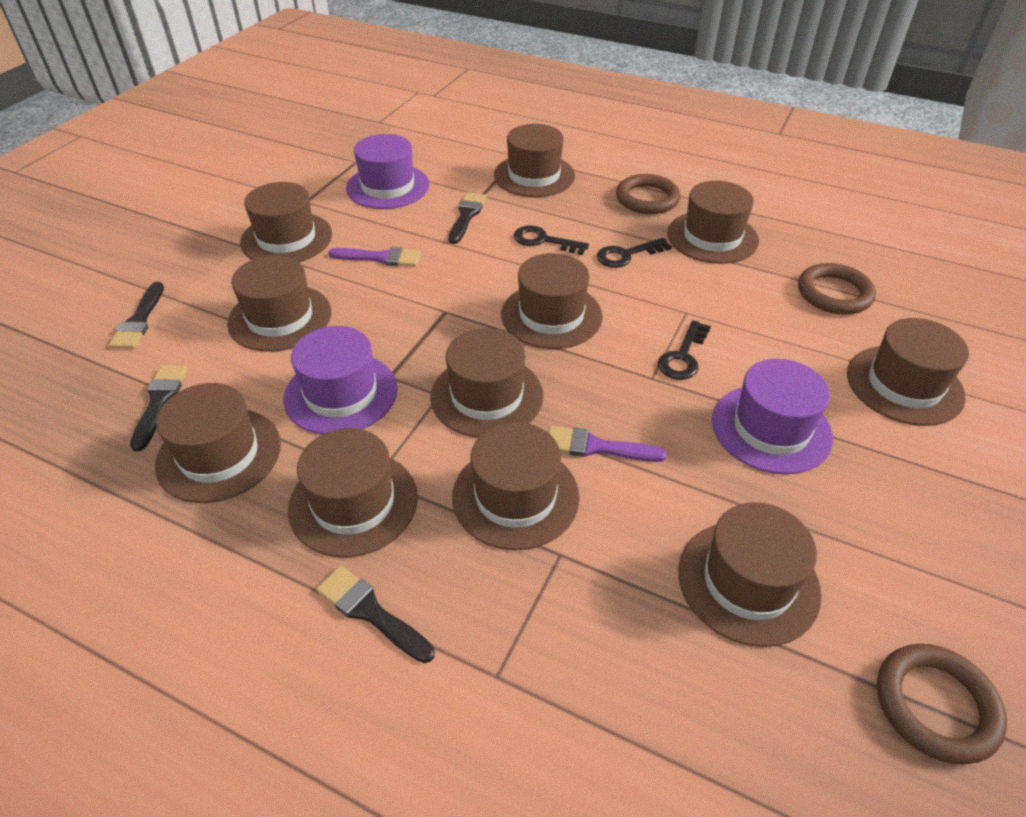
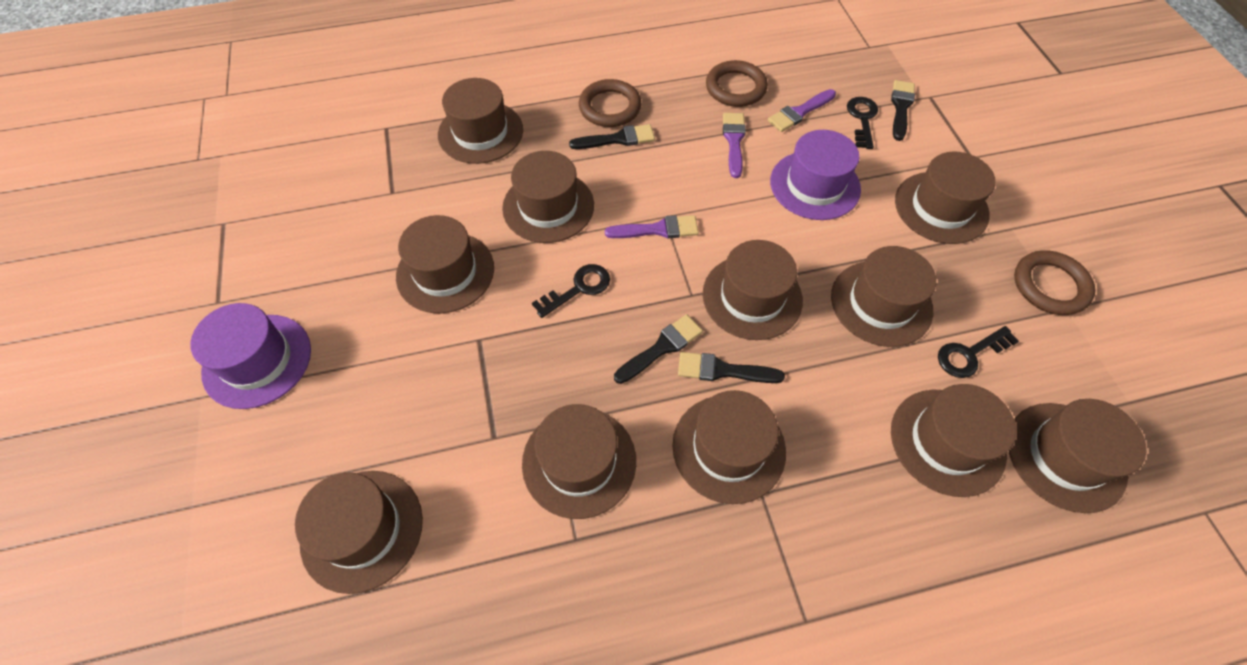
purple brush: [328,247,421,267] [548,426,667,462] = 2 -> [605,215,699,238] [723,113,746,178] [768,89,836,132] = 3
purple hat: [283,326,398,434] [346,134,429,209] [712,359,833,474] = 3 -> [190,303,311,409] [770,130,861,220] = 2

